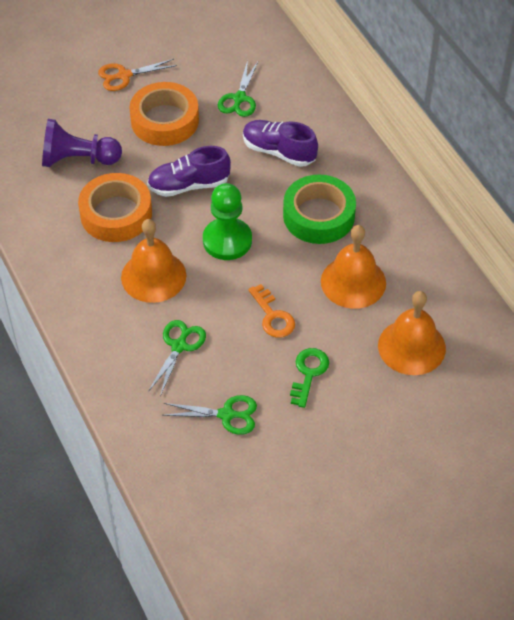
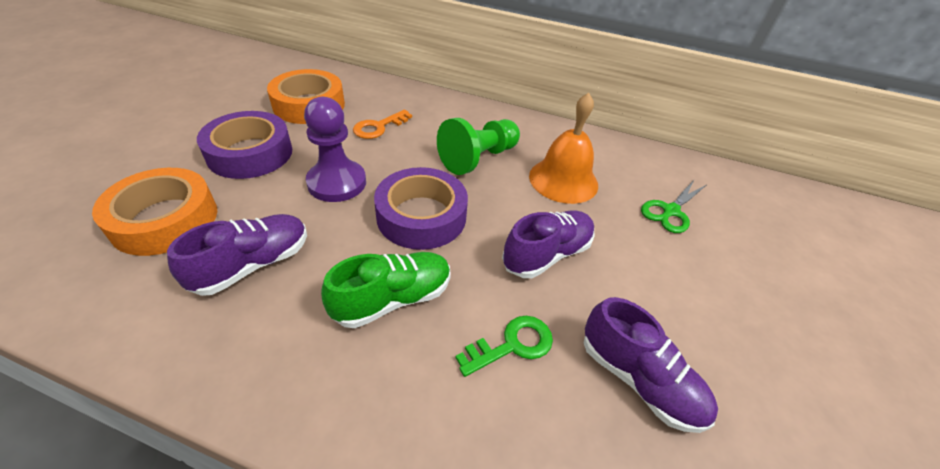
green scissors: [148,320,206,396] [164,395,257,435] [218,60,258,117] = 3 -> [641,180,706,233] = 1
green shoe: none = 0 -> [321,252,451,328] = 1
green tape: [283,174,356,244] = 1 -> none = 0
orange bell: [121,219,186,303] [321,225,386,309] [378,291,446,375] = 3 -> [529,93,598,204] = 1
orange scissors: [98,59,177,91] = 1 -> none = 0
purple shoe: [147,146,231,197] [243,120,318,167] = 2 -> [167,214,307,296] [502,211,595,278] [584,297,718,433] = 3
purple tape: none = 0 -> [197,111,292,179] [374,167,468,250] = 2

